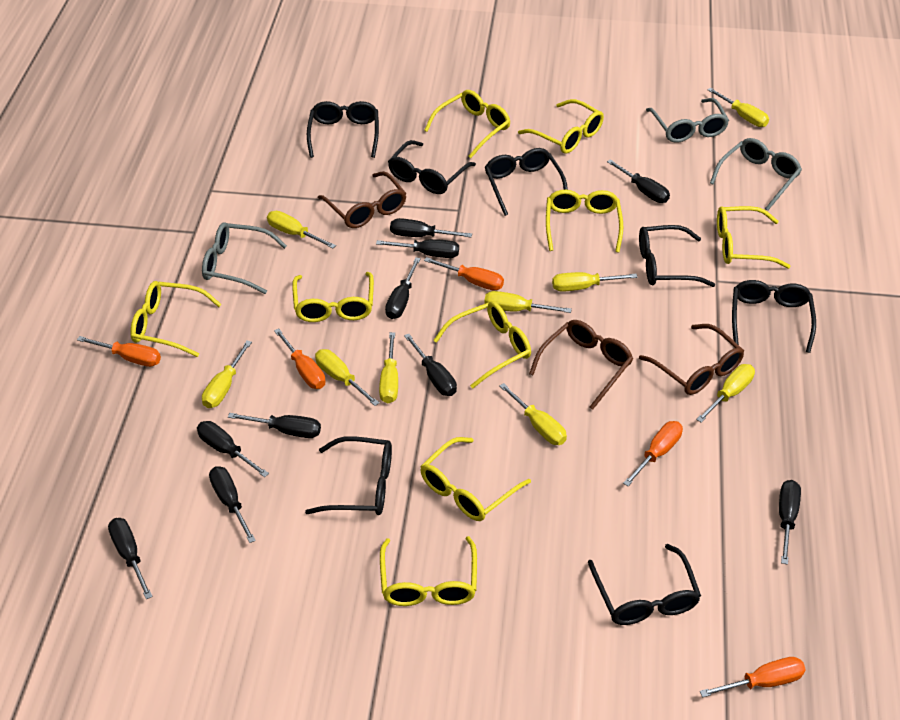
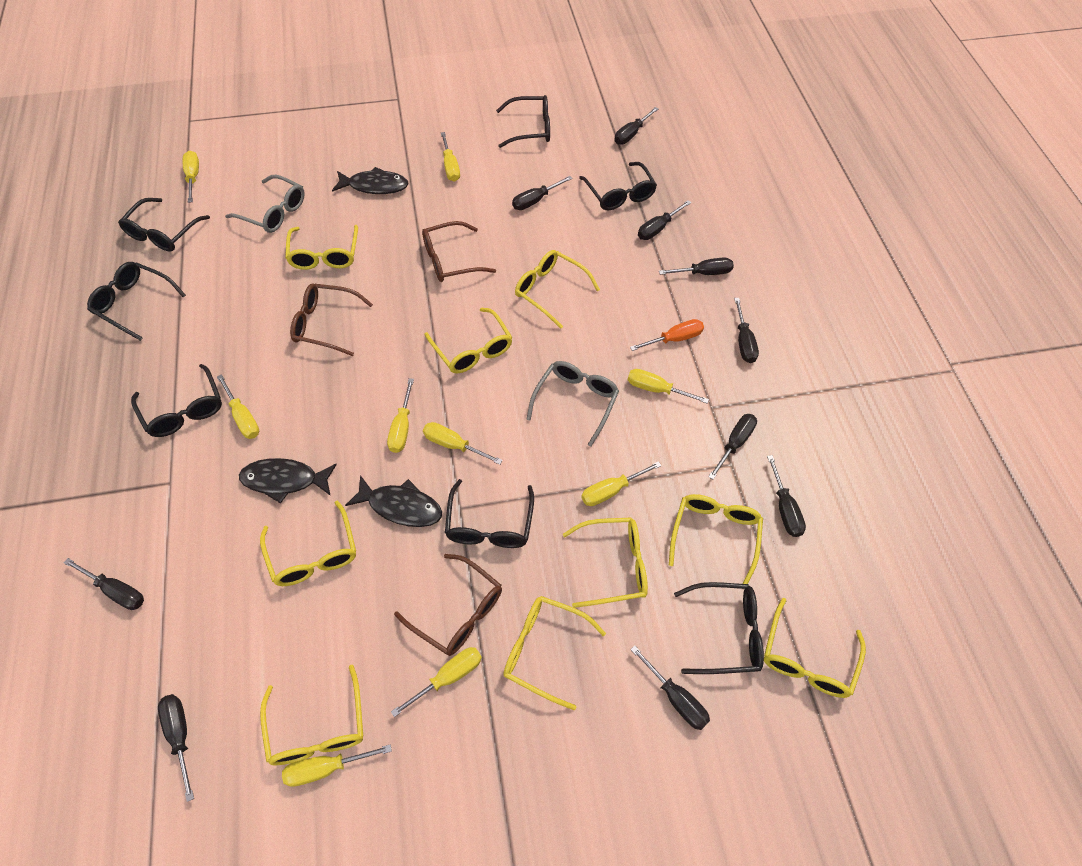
black fish: none = 0 -> [239,458,337,504] [332,167,409,194] [345,475,442,527] = 3
grey glasses: [202,222,287,294] [646,98,729,143] [710,138,802,211] = 3 -> [225,175,305,233] [526,361,619,446] = 2
orange screwdriver: [77,336,161,367] [274,329,326,389] [424,257,504,291] [623,421,683,486] [700,657,806,698] = 5 -> [630,319,704,351] = 1

